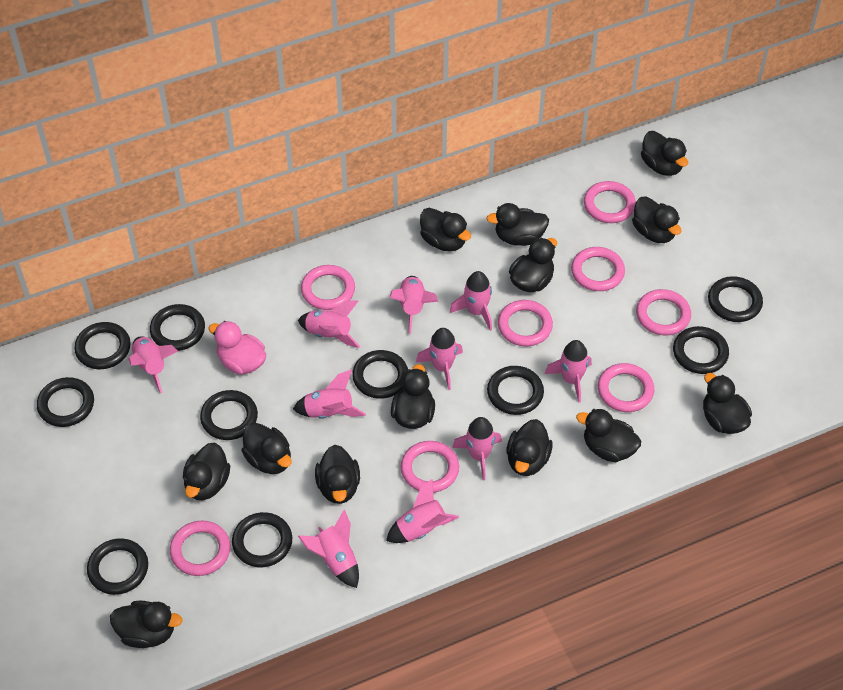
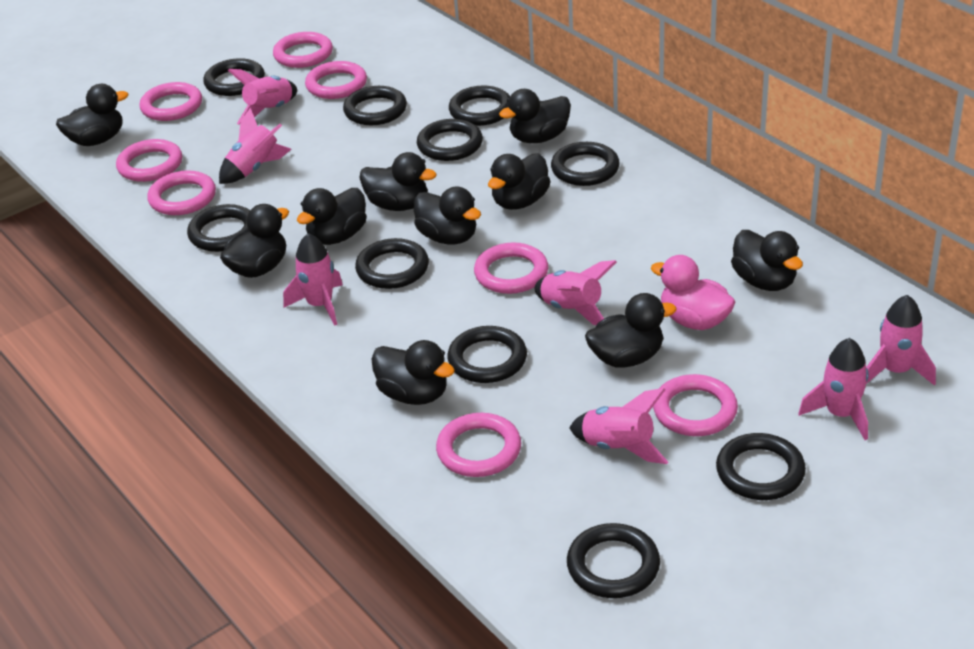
black duck: [110,601,182,648] [183,443,230,500] [241,422,292,474] [315,445,360,504] [391,364,435,429] [420,208,471,252] [486,203,549,246] [507,419,553,476] [509,238,557,292] [576,409,641,462] [632,196,681,243] [641,131,688,176] [703,373,752,434] = 13 -> [56,84,128,146] [220,204,289,278] [297,188,367,245] [359,152,436,211] [371,340,455,405] [414,186,481,245] [488,153,551,210] [499,89,571,143] [585,293,677,367] [731,230,803,291] = 10
pink rocket: [128,336,178,393] [293,370,366,419] [298,300,360,348] [298,509,359,588] [386,479,459,543] [390,276,438,334] [416,328,463,390] [450,271,492,331] [452,417,502,480] [545,340,592,403] = 10 -> [219,107,291,184] [228,69,297,125] [283,233,343,326] [534,260,617,325] [569,388,668,464] [798,338,868,440] [866,295,936,386] = 7

